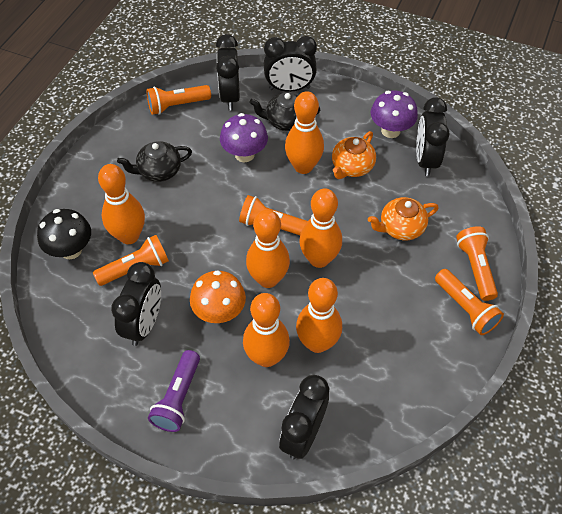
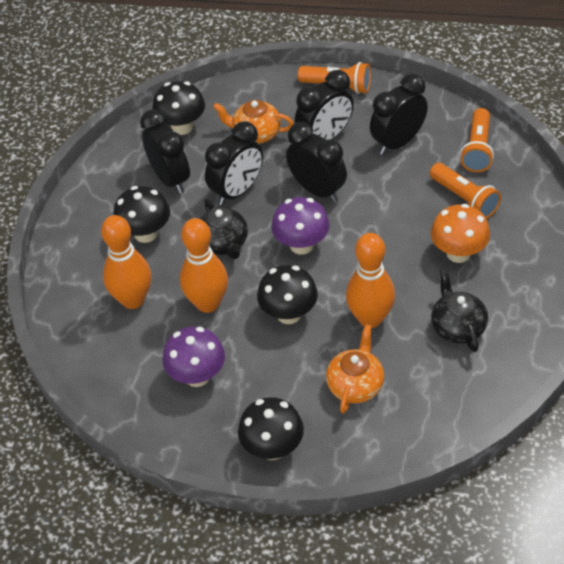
black mushroom: [37,209,91,259] = 1 -> [114,186,170,243] [152,81,205,135] [238,397,304,460] [257,265,318,324] = 4
orange bowling pin: [98,164,145,244] [243,293,290,367] [246,209,290,288] [285,91,324,174] [296,278,342,353] [299,188,342,268] = 6 -> [101,215,151,309] [180,218,228,313] [346,233,395,328] = 3
orange flashlight: [93,235,169,286] [147,85,211,115] [239,195,308,235] [435,269,504,335] [456,226,498,301] = 5 -> [298,62,371,94] [430,163,501,219] [460,108,494,172] = 3
purple flashlight: [148,350,200,432] = 1 -> none = 0

